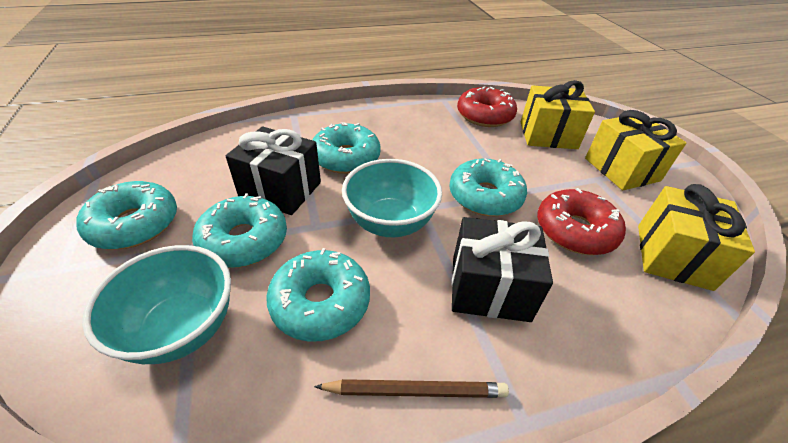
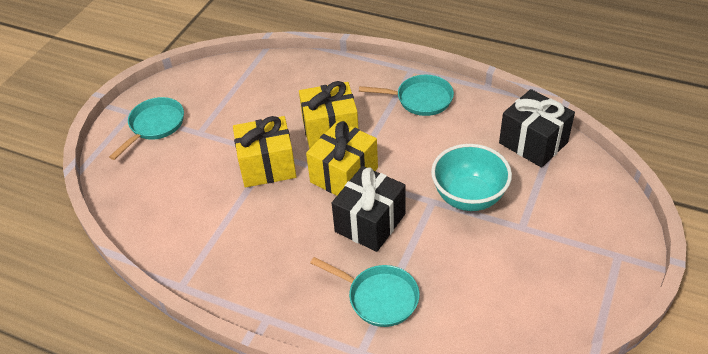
brown pencil: [314,379,509,398] = 1 -> none = 0
red donut: [457,86,517,127] [537,188,626,255] = 2 -> none = 0
turquoise bowl: [82,245,231,364] [342,159,442,237] = 2 -> [431,144,512,211] = 1
turquoise donut: [76,181,177,250] [192,193,287,268] [266,248,370,342] [313,122,381,174] [449,159,527,216] = 5 -> none = 0
turquoise pan: none = 0 -> [109,97,184,160] [310,257,420,327] [359,75,454,116] = 3

